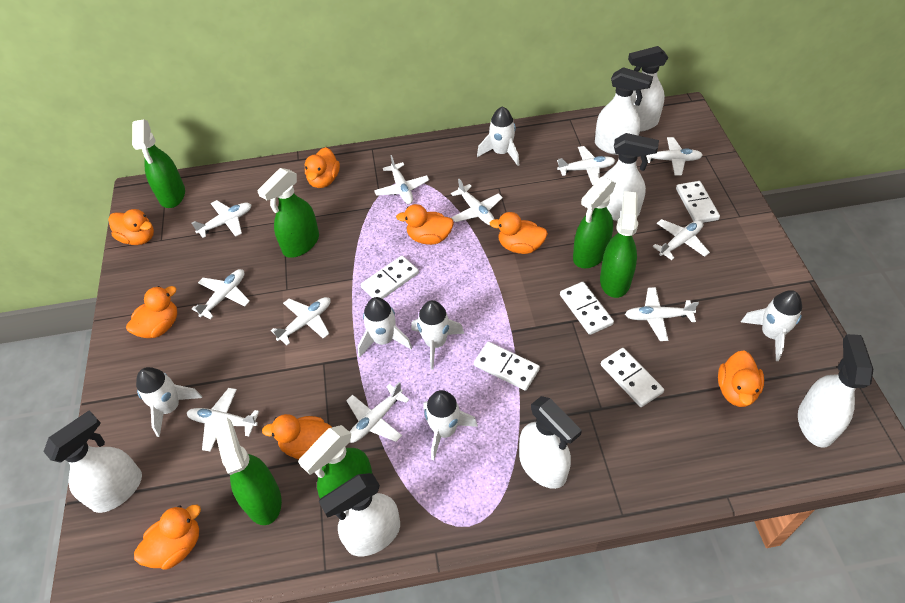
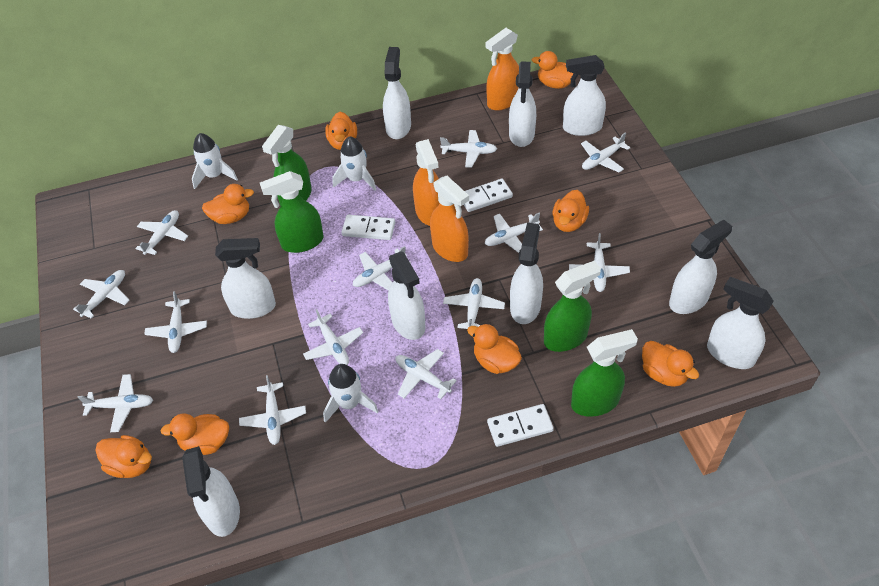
green spray bottle: [132,119,185,208] [213,417,282,525] [257,168,319,258] [298,425,373,499] [573,177,616,268] [600,191,638,298] = 6 -> [260,171,324,253] [262,125,312,206] [544,261,601,352] [571,329,638,417] = 4
orange spray bottle: none = 0 -> [413,139,440,226] [430,176,469,262] [486,28,519,111] = 3
white domino: [361,256,419,299] [474,342,540,391] [560,282,614,335] [601,348,664,407] [676,181,720,223] = 5 -> [341,215,395,240] [464,179,513,212] [487,404,554,447] = 3
white plane: [187,388,259,452] [191,200,252,238] [192,269,250,319] [271,297,331,345] [346,382,410,443] [374,155,429,204] [451,179,503,225] [557,146,616,185] [625,287,699,341] [646,137,703,176] [652,219,710,260] = 11 -> [73,270,130,319] [77,374,153,432] [136,210,188,255] [144,291,207,353] [239,375,306,445] [303,309,363,365] [353,246,407,291] [395,349,457,399] [440,130,497,168] [443,278,505,329] [485,212,543,253] [569,233,630,292] [581,132,630,172] = 13
white rocket: [136,367,202,437] [358,297,412,357] [411,300,464,370] [423,390,478,461] [477,106,519,166] [741,290,802,361] = 6 -> [192,133,238,189] [323,364,378,423] [332,136,376,191] = 3
white spray bottle: [43,410,142,513] [319,473,400,556] [519,396,582,489] [595,67,653,155] [603,133,659,221] [628,46,668,132] [798,334,873,448] = 7 -> [182,446,240,537] [215,238,276,319] [383,47,411,139] [388,252,426,340] [509,62,536,147] [510,222,543,324] [563,55,606,136] [669,220,732,314] [707,277,774,369] = 9

